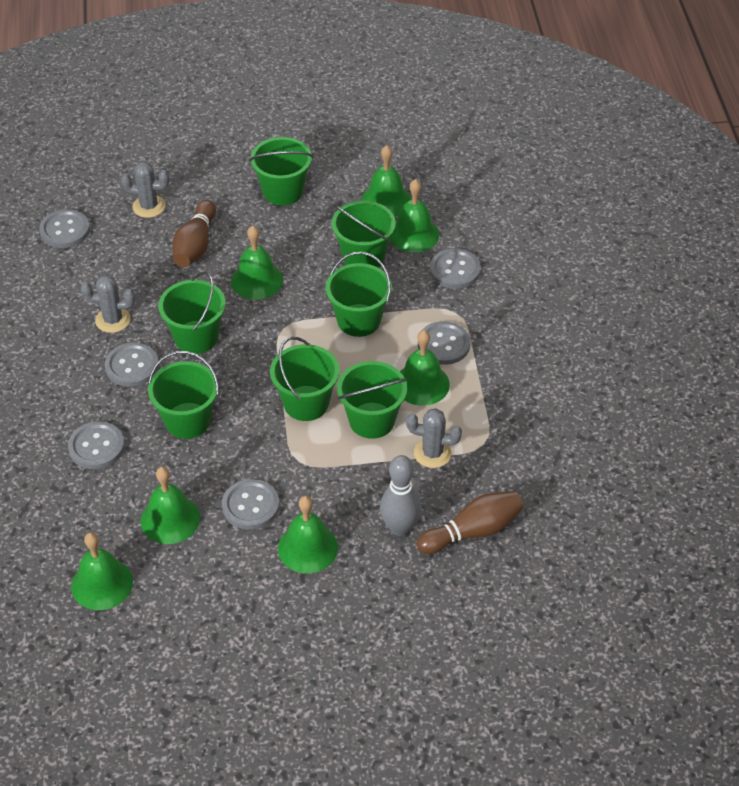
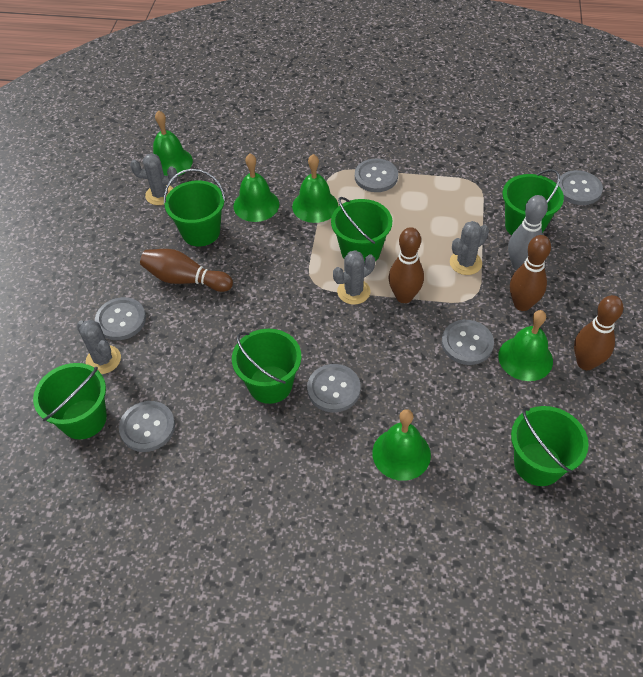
brown bowling pin: [172,200,216,267] [417,491,524,554] = 2 -> [140,249,233,292] [389,227,424,303] [510,235,551,311] [574,295,623,370] = 4
green bell: [71,532,133,610] [141,467,200,544] [231,225,283,300] [278,496,338,573] [361,145,411,217] [390,179,439,252] [400,330,450,406] = 7 -> [153,110,193,176] [233,154,279,222] [292,154,338,223] [372,409,431,481] [498,310,553,381] = 5
green bucket: [148,351,219,439] [158,272,226,354] [249,137,313,205] [270,337,339,421] [326,252,392,337] [332,201,396,267] [337,361,407,439] = 7 -> [33,363,107,439] [164,169,226,246] [232,329,302,404] [331,197,392,262] [502,169,564,235] [511,406,589,486] = 6
grey cactus: [81,275,135,333] [121,161,169,218] [406,408,462,468] = 3 -> [77,320,121,374] [130,153,177,205] [333,250,375,305] [450,221,489,275] = 4

